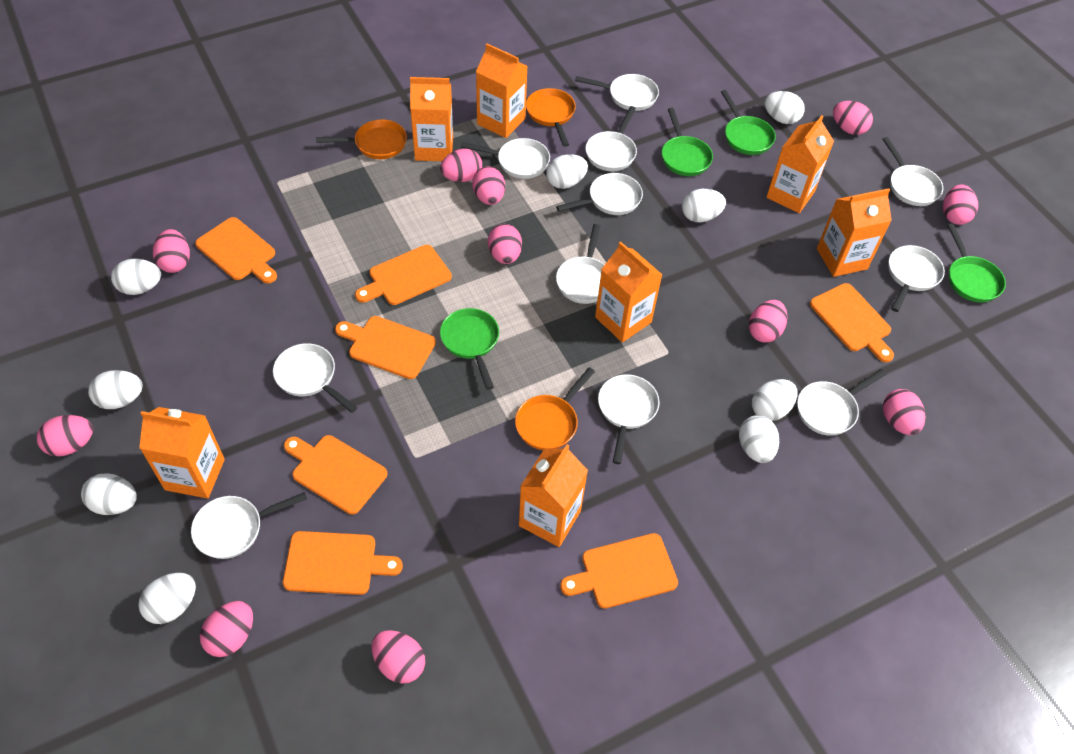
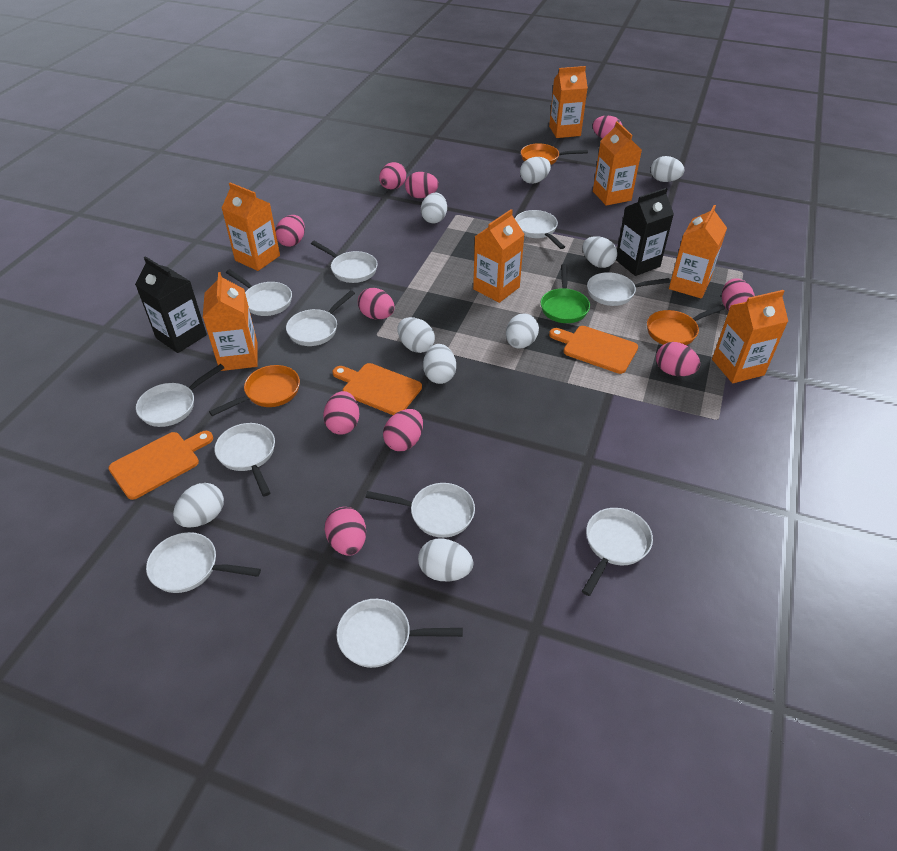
black carton: none = 0 -> [135,256,207,353] [616,188,674,276] = 2
green pan: [440,308,499,390] [662,108,713,176] [721,90,776,155] [947,223,1006,303] = 4 -> [541,264,590,323] = 1
orange cutting board: [195,217,277,284] [283,531,403,595] [284,435,387,515] [335,316,436,379] [355,245,452,305] [560,533,678,609] [810,283,894,362] = 7 -> [109,431,213,500] [333,363,422,415] [549,326,638,374] = 3
pink egg: [37,415,93,457] [153,229,190,273] [200,601,253,657] [372,630,425,684] [440,149,482,182] [472,167,505,205] [488,224,522,264] [749,300,787,343] [833,101,873,135] [883,389,925,435] [943,184,978,225] = 11 -> [275,215,305,247] [323,391,359,435] [325,507,366,556] [358,288,395,320] [379,162,406,189] [383,409,423,451] [405,172,439,198] [592,116,622,139] [656,342,700,376] [722,278,755,311] = 10

